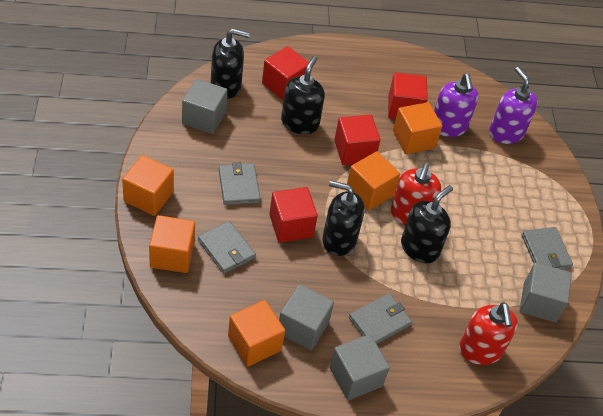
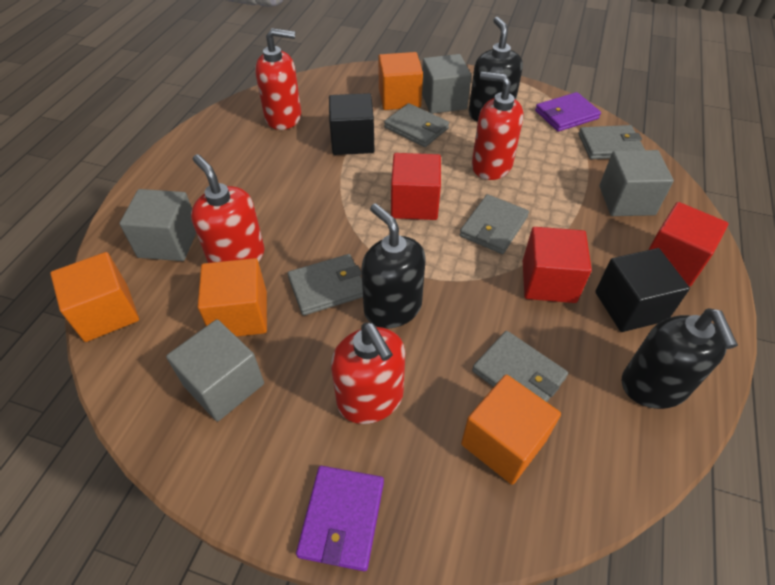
black cube: none = 0 -> [329,93,375,155] [595,248,690,332] = 2
black soap dispenser: [211,28,250,99] [281,56,325,134] [322,180,365,256] [401,185,453,263] = 4 -> [361,204,426,329] [469,17,523,122] [622,308,738,409] = 3
grey wallet: [198,221,256,274] [219,162,261,205] [349,293,412,344] [522,227,573,269] = 4 -> [288,254,363,316] [384,103,449,147] [460,194,529,254] [472,331,568,402] [578,125,645,159] = 5
orange cube: [122,155,174,216] [149,215,195,273] [228,300,285,367] [347,151,400,211] [393,102,442,154] = 5 -> [50,252,139,342] [198,258,267,337] [378,52,423,110] [461,374,561,485] = 4
purple soap dispenser: [434,74,479,137] [489,67,538,144] = 2 -> none = 0
purple wallet: none = 0 -> [296,466,384,571] [535,92,601,132] = 2
red cube: [262,46,309,100] [269,187,318,243] [334,115,381,165] [388,72,428,119] = 4 -> [391,153,441,220] [523,227,592,303] [648,202,728,286] = 3
red soap dispenser: [391,163,441,225] [459,302,518,365] = 2 -> [191,154,265,263] [255,28,301,130] [331,322,405,424] [472,71,523,180] = 4

